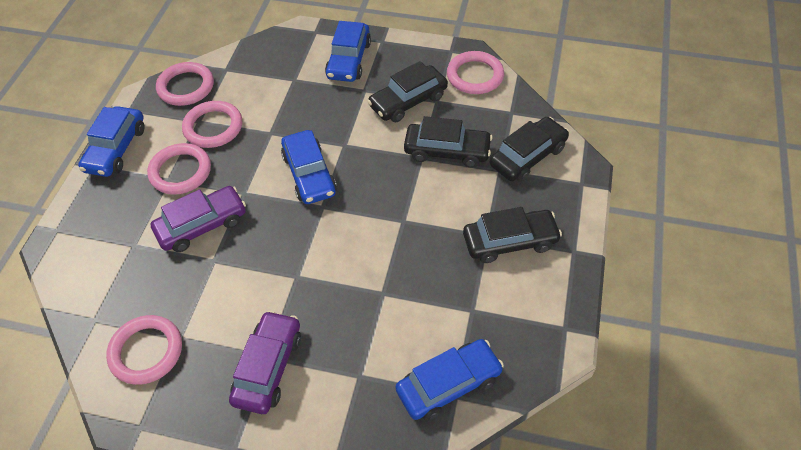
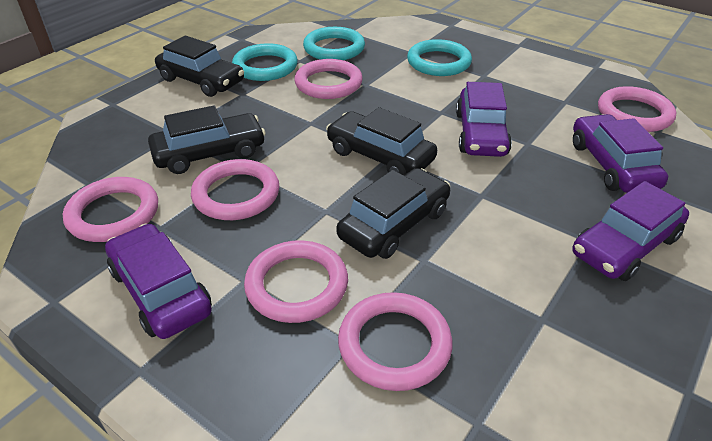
blue car: [78,106,145,177] [281,130,337,204] [325,21,371,82] [396,339,504,421] = 4 -> none = 0
pink ring: [106,315,182,385] [147,143,211,195] [156,62,214,106] [182,101,242,148] [447,51,504,94] = 5 -> [63,177,158,242] [191,159,280,220] [244,240,348,323] [294,59,363,99] [338,292,452,391] [598,86,676,132] = 6
purple car: [151,186,246,252] [229,310,301,414] = 2 -> [105,223,212,339] [456,82,512,157] [573,114,668,193] [573,181,689,281] = 4
turquoise ring: none = 0 -> [232,43,298,81] [303,27,365,60] [407,39,472,76] = 3

